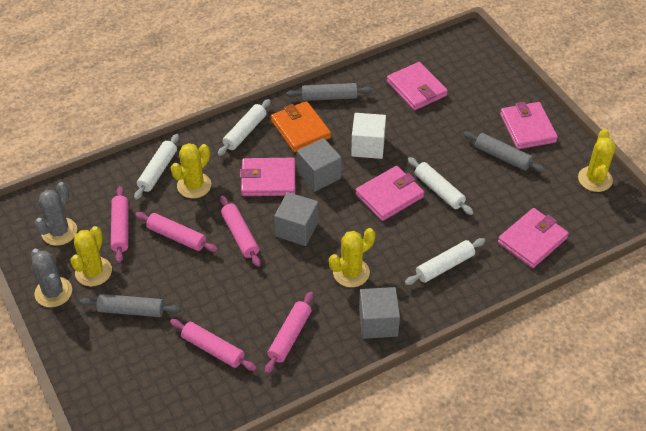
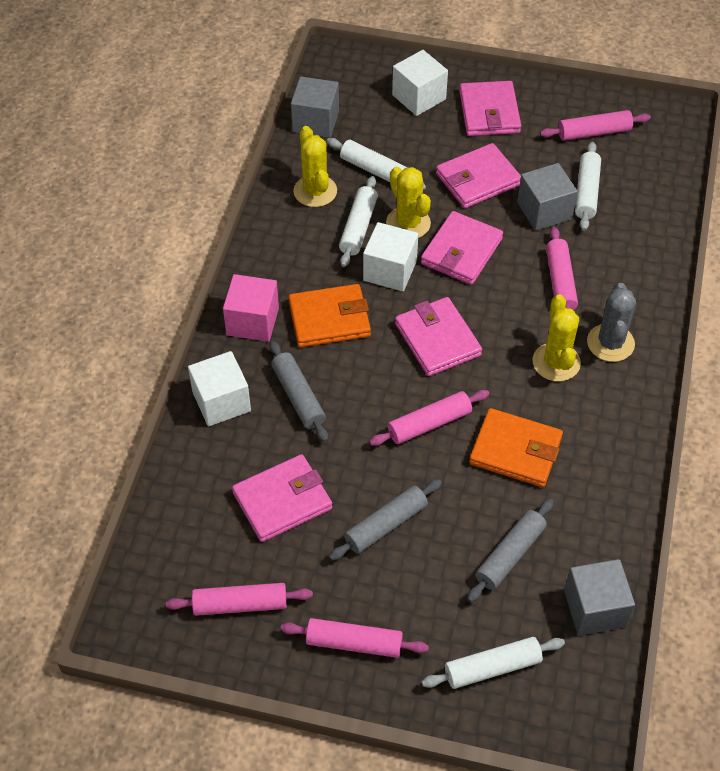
grey cactus: [31,249,72,307] [34,182,77,246] = 2 -> [587,283,636,362] = 1
orange wallet: [271,101,331,152] = 1 -> [288,284,371,347] [469,408,563,487] = 2
pink cube: none = 0 -> [223,274,279,342] = 1
white cube: [351,113,386,159] = 1 -> [188,351,251,426] [363,222,418,291] [392,50,448,116] = 3
yellow cactus: [71,226,112,286] [171,143,211,198] [329,228,375,287] [578,129,616,192] = 4 -> [293,126,337,207] [386,167,431,238] [532,295,581,381] = 3

